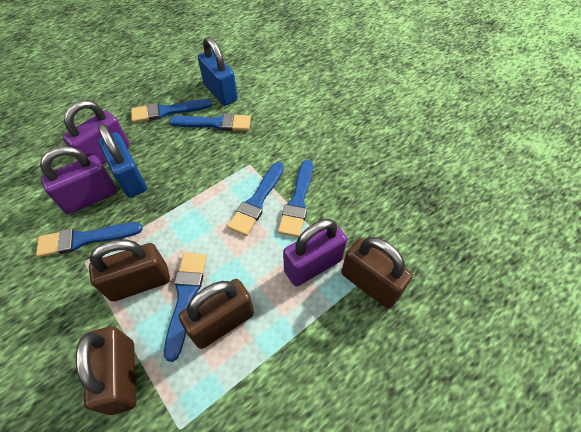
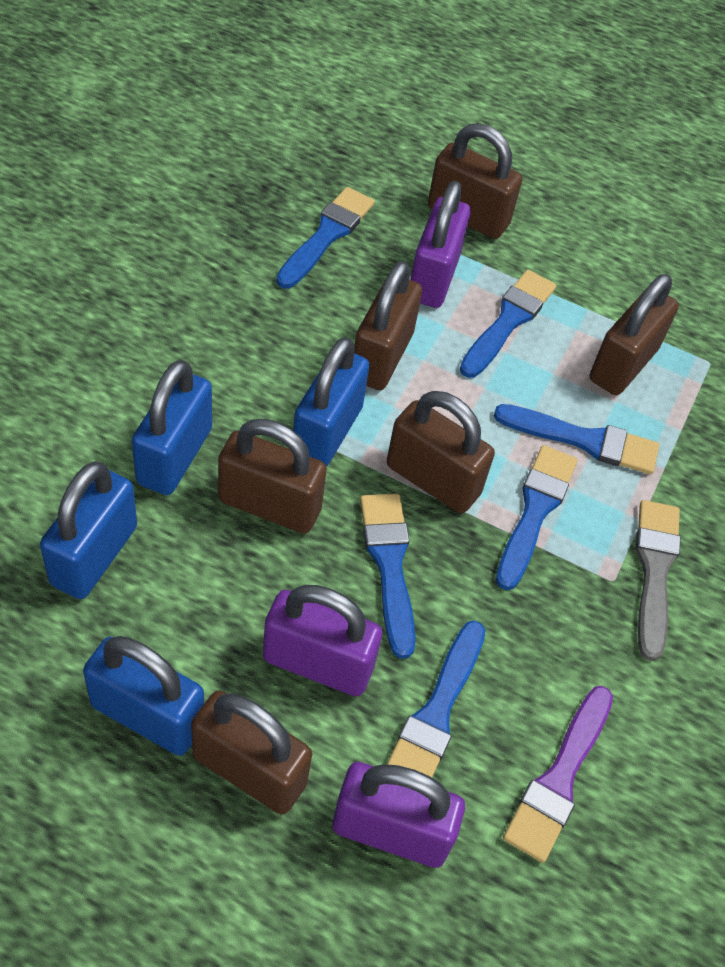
blue padlock: [98,124,147,198] [198,37,238,106] = 2 -> [40,461,137,599] [83,636,204,756] [132,360,212,495] [293,337,370,467] = 4
brown padlock: [76,327,137,415] [89,240,170,302] [179,279,254,349] [341,237,413,309] = 4 -> [191,690,312,815] [218,419,327,534] [355,261,422,390] [387,391,495,513] [428,123,522,239] [590,274,679,395] = 6
grey brush: none = 0 -> [635,500,680,661] = 1
purple brush: none = 0 -> [503,686,613,863] = 1

